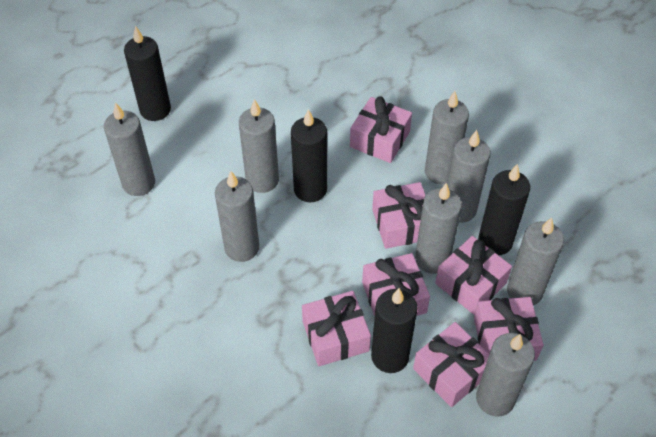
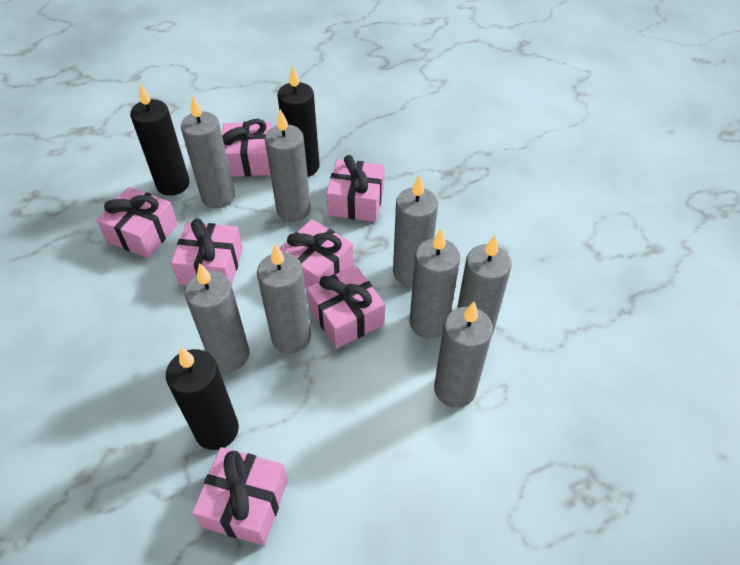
black candle: [124,26,171,121] [291,109,327,202] [371,288,417,373] [478,164,530,255] = 4 -> [130,84,190,196] [166,347,239,450] [277,65,320,177] = 3

